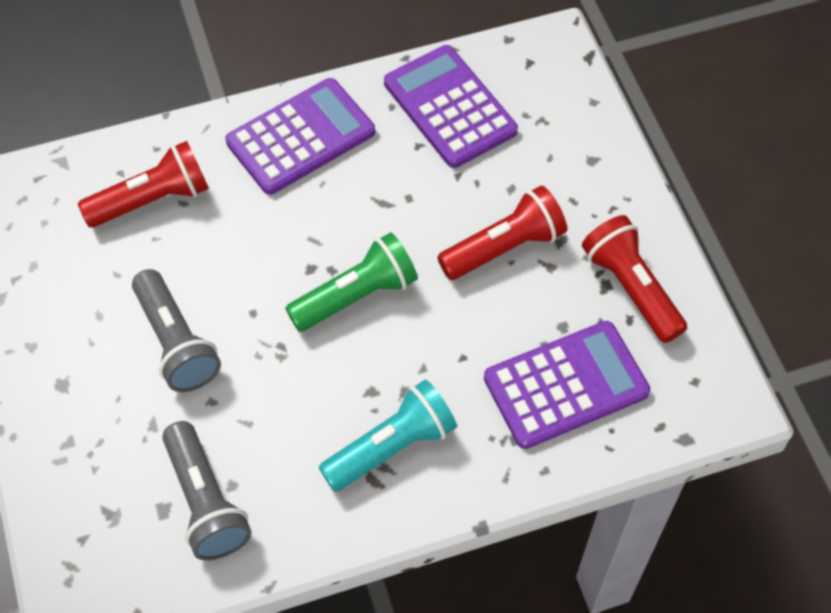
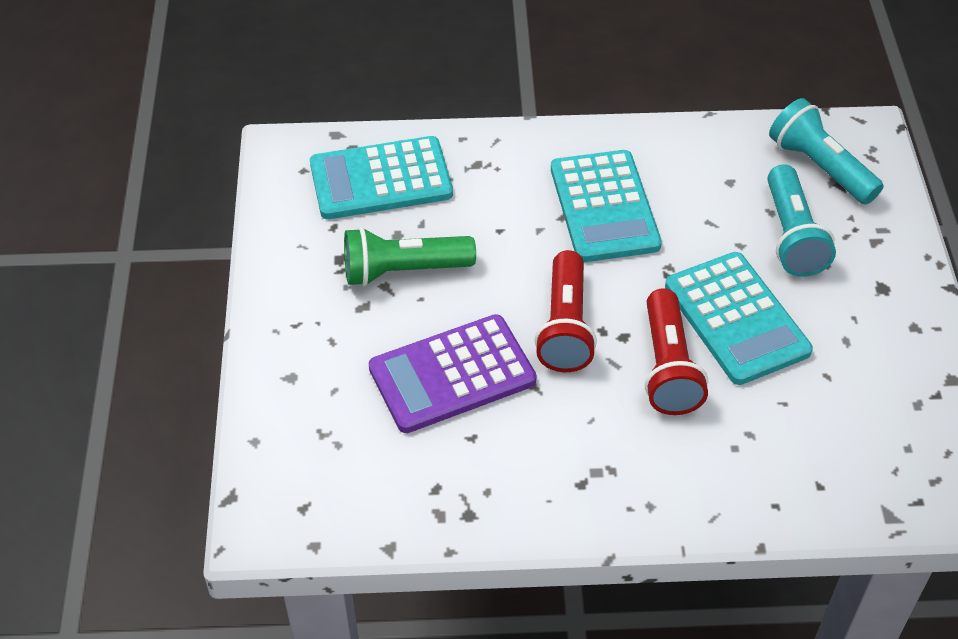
grey flashlight: [132,269,221,392] [162,421,252,561] = 2 -> none = 0
purple calculator: [225,78,375,195] [384,45,518,168] [484,321,651,449] = 3 -> [369,314,537,433] = 1
red flashlight: [78,141,209,228] [437,186,567,280] [582,215,687,343] = 3 -> [535,250,597,372] [645,288,708,415] = 2
turquoise calculator: none = 0 -> [310,136,453,219] [551,150,662,262] [665,252,813,385] = 3
turquoise flashlight: [319,380,457,492] = 1 -> [767,164,836,277] [769,98,884,205] = 2

